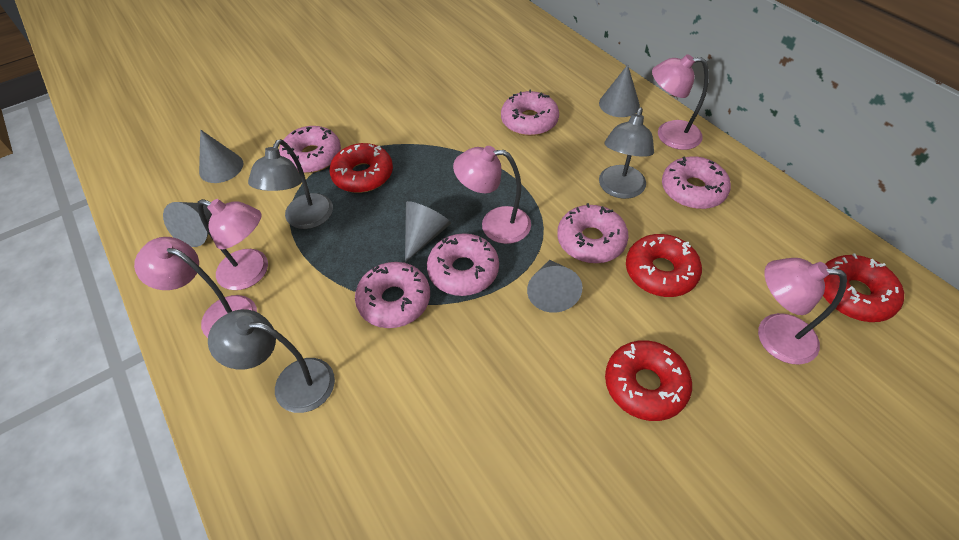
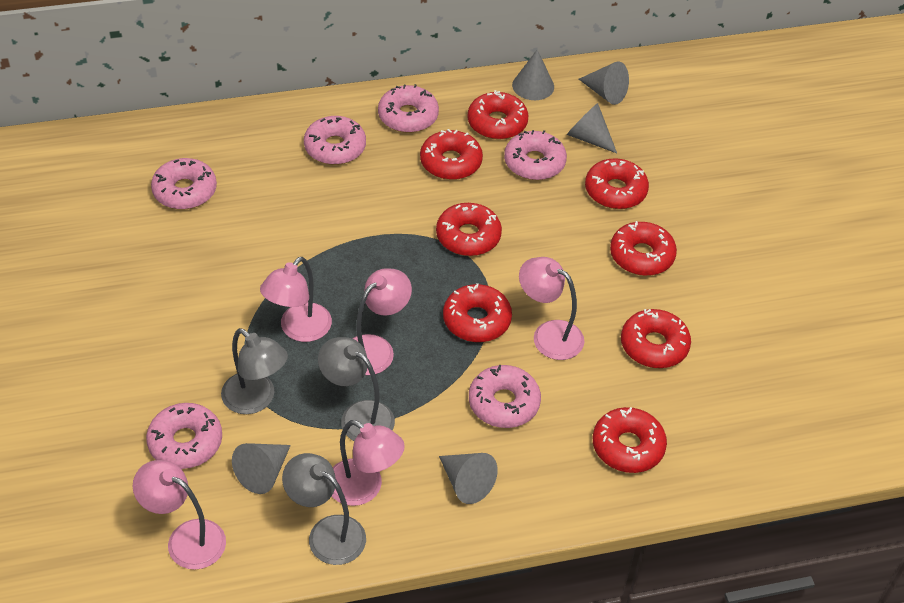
red donut: [330,143,393,193] [605,340,692,421] [626,234,702,297] [823,253,904,322] = 4 -> [420,129,483,180] [436,203,502,256] [443,283,512,342] [467,90,528,140] [585,158,649,209] [593,407,667,473] [610,221,677,276] [621,309,691,368] = 8

